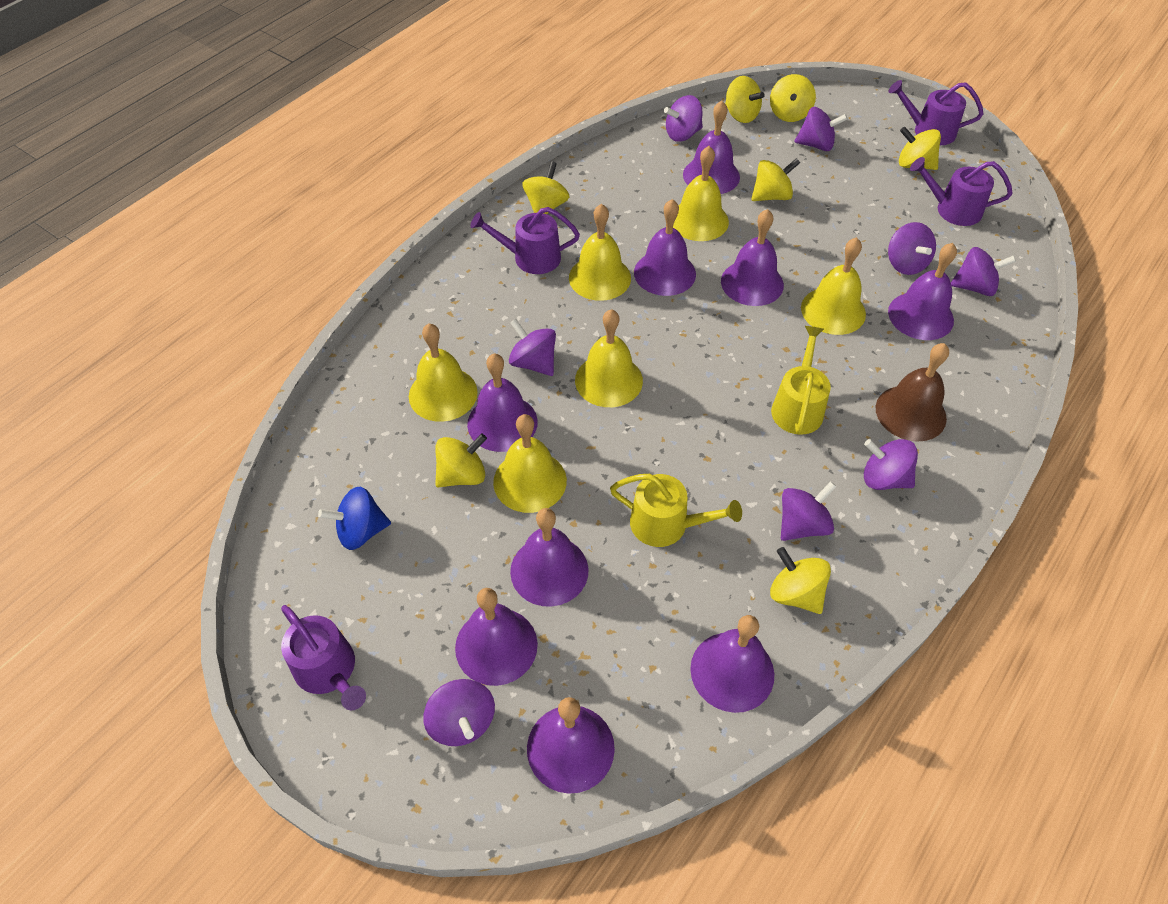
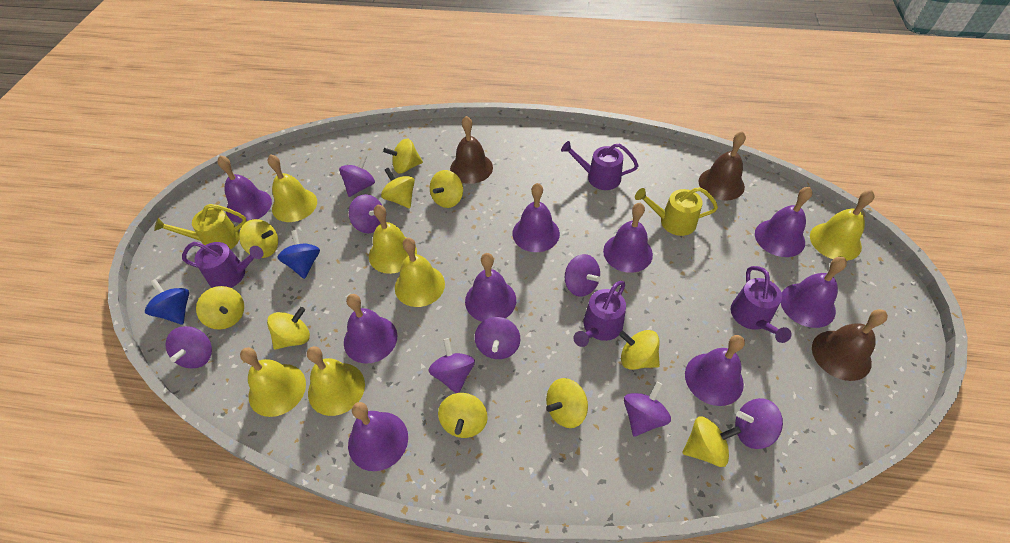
blue spinning top: [318,487,391,550] = 1 -> [145,279,189,324] [277,230,320,279] = 2
brown bell: [876,343,949,442] = 1 -> [450,116,493,184] [699,131,746,201] [812,309,888,381] = 3
yellow spinning top: [435,433,487,487] [522,161,570,214] [725,76,765,123] [751,158,800,201] [770,74,816,122] [770,547,831,614] [899,127,941,170] = 7 -> [196,286,244,330] [239,219,278,258] [267,307,310,350] [381,168,415,208] [383,138,423,174] [430,170,463,208] [438,393,488,438] [546,378,588,428] [619,330,660,370] [683,416,741,467] = 10

